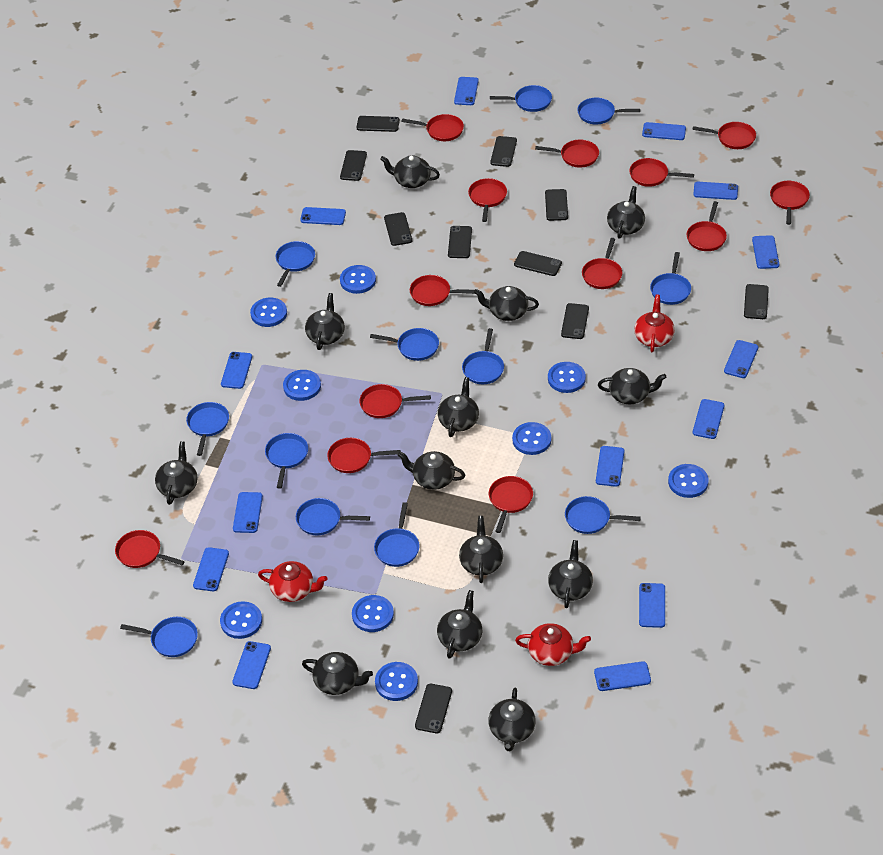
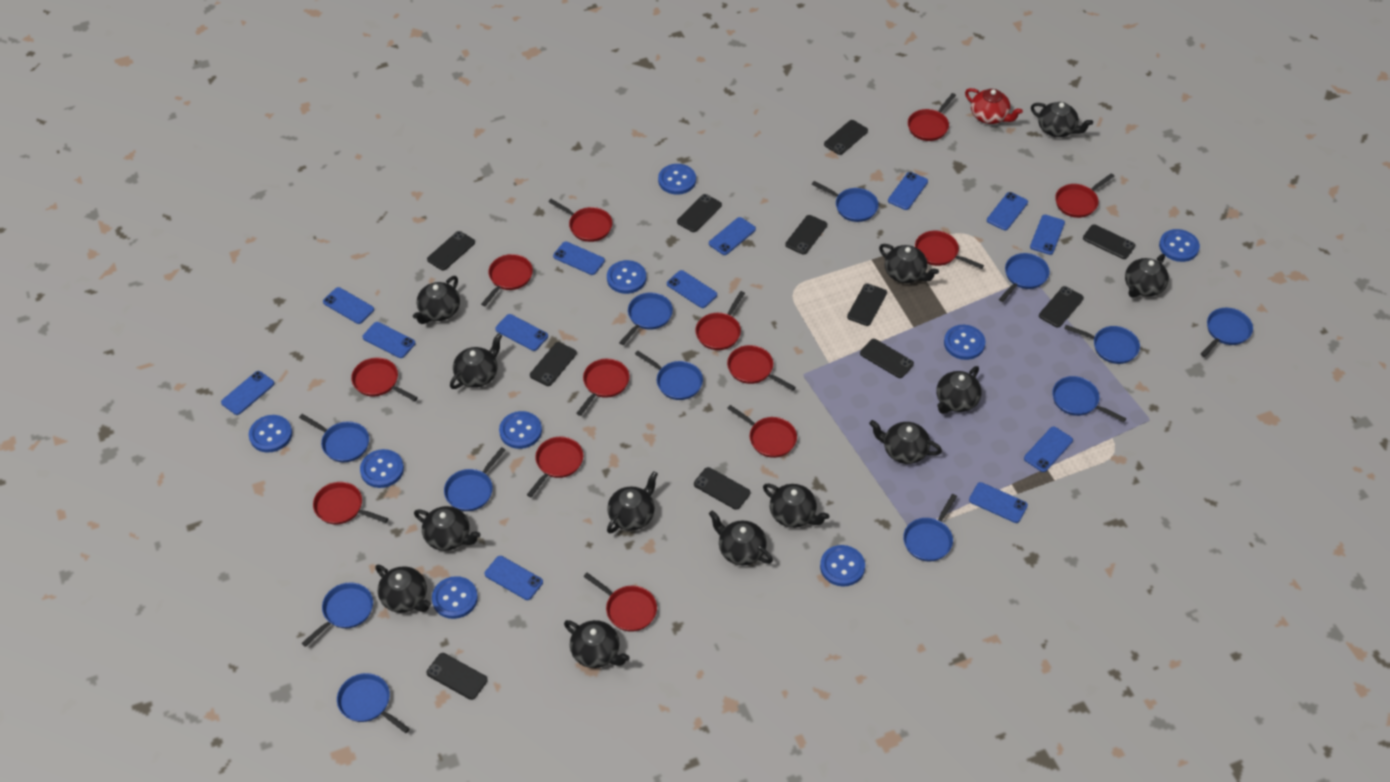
black phone: [340,150,367,181] [357,116,400,132] [384,212,412,246] [415,684,452,733] [448,226,472,258] [490,136,517,167] [514,251,562,276] [545,189,568,221] [561,303,589,339] [744,284,769,319] = 10 -> [426,653,488,700] [427,231,475,271] [530,342,577,386] [677,194,722,232] [694,467,750,510] [785,215,827,254] [824,120,868,155] [847,283,887,326] [860,339,914,378] [1039,286,1084,327] [1083,224,1135,259] = 11
blue phone: [193,547,229,591] [221,352,252,389] [232,641,271,689] [233,492,263,533] [300,207,346,225] [454,77,479,105] [594,661,651,691] [596,446,624,487] [639,583,665,628] [642,122,686,140] [693,182,738,200] [693,399,724,439] [724,340,758,378] [752,235,779,269] = 14 -> [221,371,274,415] [323,287,374,324] [362,322,415,358] [485,556,543,600] [495,314,548,351] [553,242,605,275] [667,270,717,308] [709,217,756,255] [888,172,928,210] [969,482,1028,523] [987,192,1028,230] [1024,427,1073,472] [1030,215,1065,255] = 13
red teapot: [258,561,327,602] [515,623,591,666] [634,295,675,353] = 3 -> [965,88,1023,124] = 1

